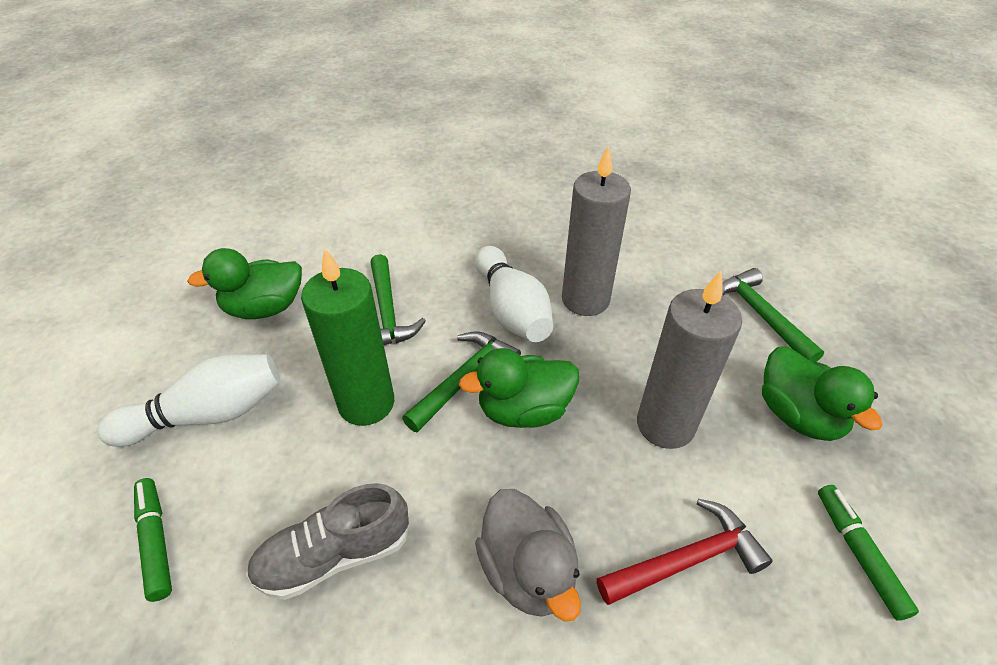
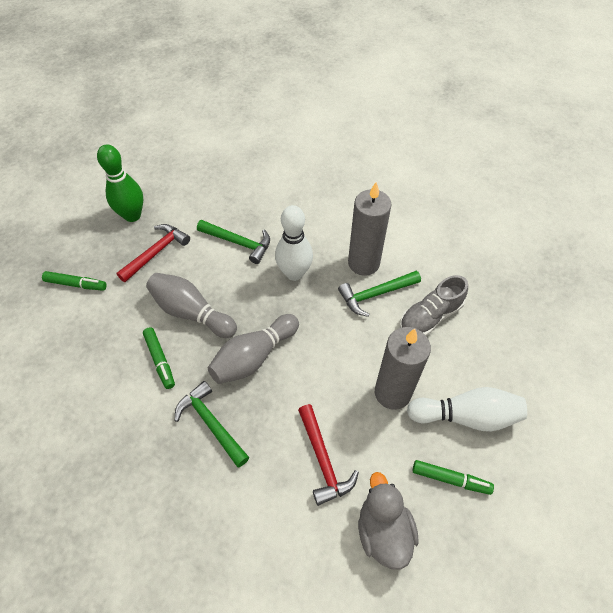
green bowling pin: none = 0 -> [97,144,143,222] = 1
green candle: [301,247,394,426] = 1 -> none = 0
green duck: [187,248,302,319] [459,348,579,428] [762,346,882,441] = 3 -> none = 0
green marker: [134,478,172,602] [818,485,919,620] = 2 -> [42,271,107,291] [143,327,175,389] [412,460,494,495] = 3
grey bowling pin: none = 0 -> [146,273,237,338] [208,314,299,384] = 2
red hammer: [597,499,773,605] = 1 -> [116,224,190,282] [298,404,359,506] = 2

